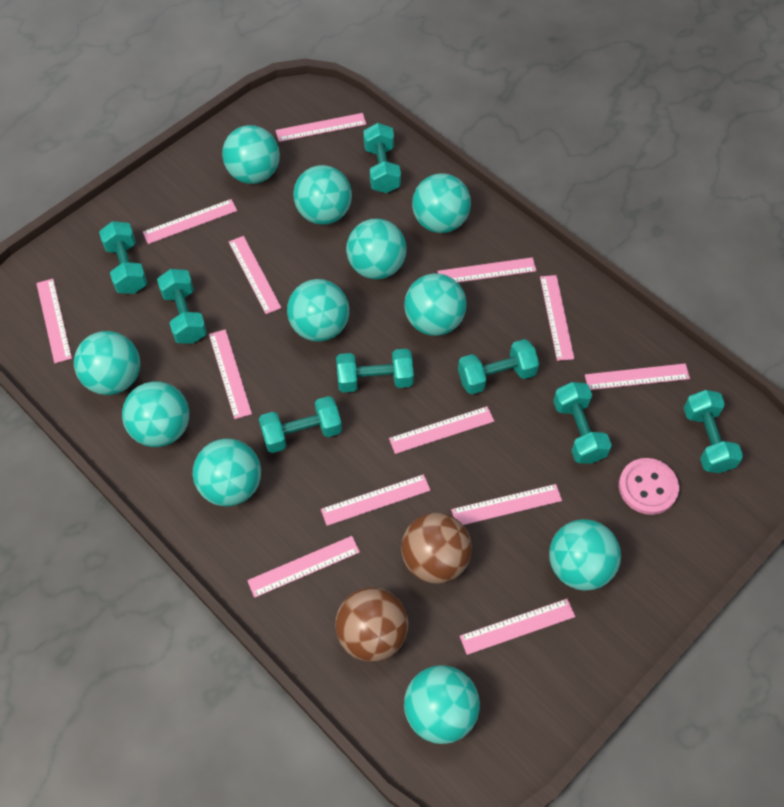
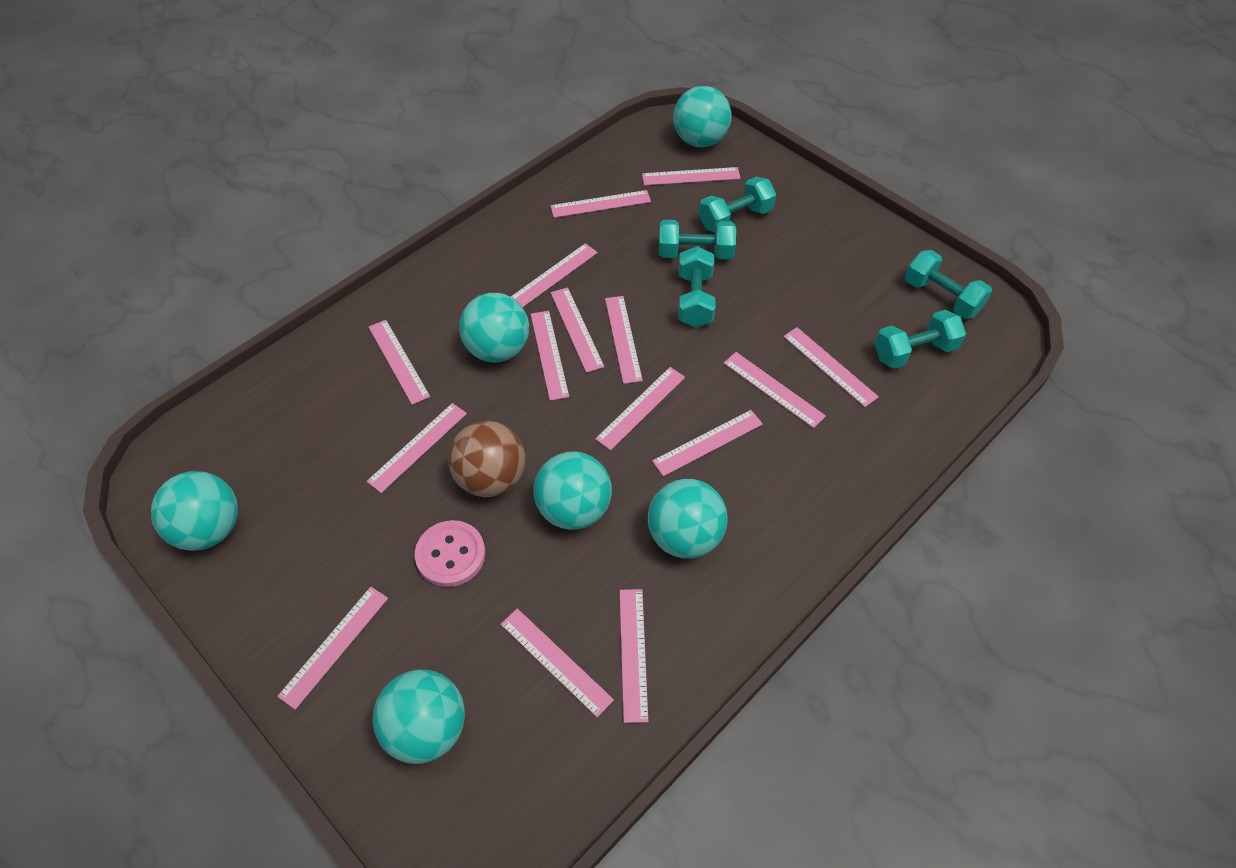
brown ball: [335,587,408,662] [401,513,472,584] = 2 -> [448,421,525,497] = 1
pink ruler: [36,279,72,363] [143,199,237,244] [209,329,252,419] [229,236,281,314] [247,536,360,598] [275,113,366,142] [321,474,431,526] [389,406,494,454] [437,257,537,282] [451,484,562,525] [460,599,575,655] [540,275,574,361] [585,364,690,390] = 13 -> [277,587,388,710] [366,403,467,493] [369,320,430,405] [501,608,614,717] [511,243,598,307] [531,311,569,401] [550,190,651,218] [551,287,604,373] [595,367,685,450] [605,296,643,384] [620,589,648,723] [642,167,741,185] [652,410,763,476] [724,352,826,428] [783,327,879,407] = 15
turquoise ball: [74,331,140,395] [122,381,189,447] [193,439,261,506] [222,125,280,184] [287,279,349,342] [293,165,352,225] [346,219,407,279] [404,273,467,336] [404,665,480,744] [412,173,471,233] [549,519,621,591] = 11 -> [151,471,238,551] [372,670,465,764] [459,293,529,363] [533,451,612,530] [648,479,728,559] [673,86,731,147] = 6
turquoise dumbbell: [99,221,148,294] [157,269,207,344] [259,396,342,453] [336,349,414,392] [363,123,401,193] [458,339,539,394] [553,382,612,464] [684,390,743,473] = 8 -> [659,220,736,259] [679,246,716,327] [699,177,776,232] [874,310,966,369] [905,250,992,319] = 5

